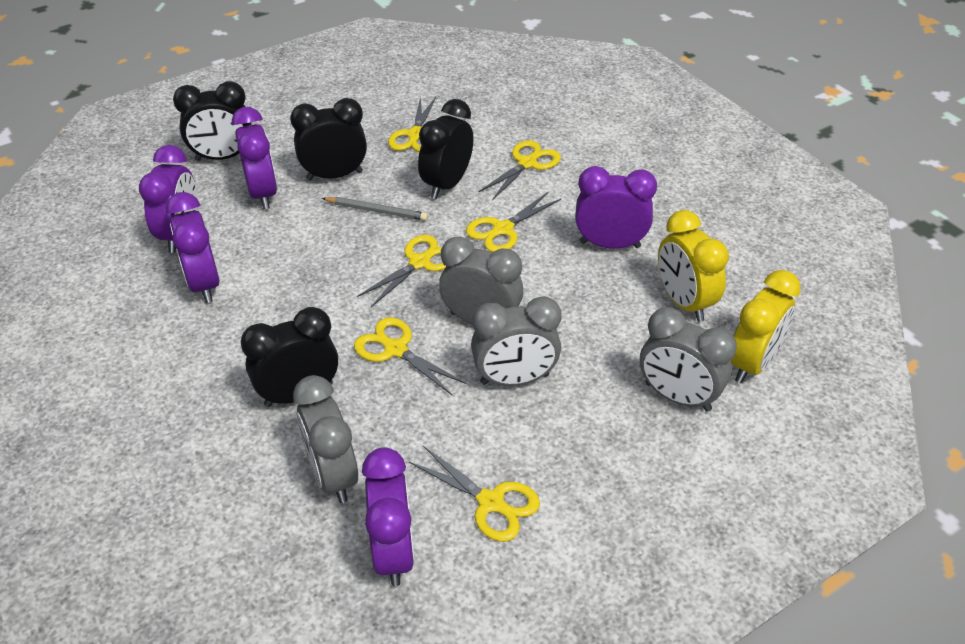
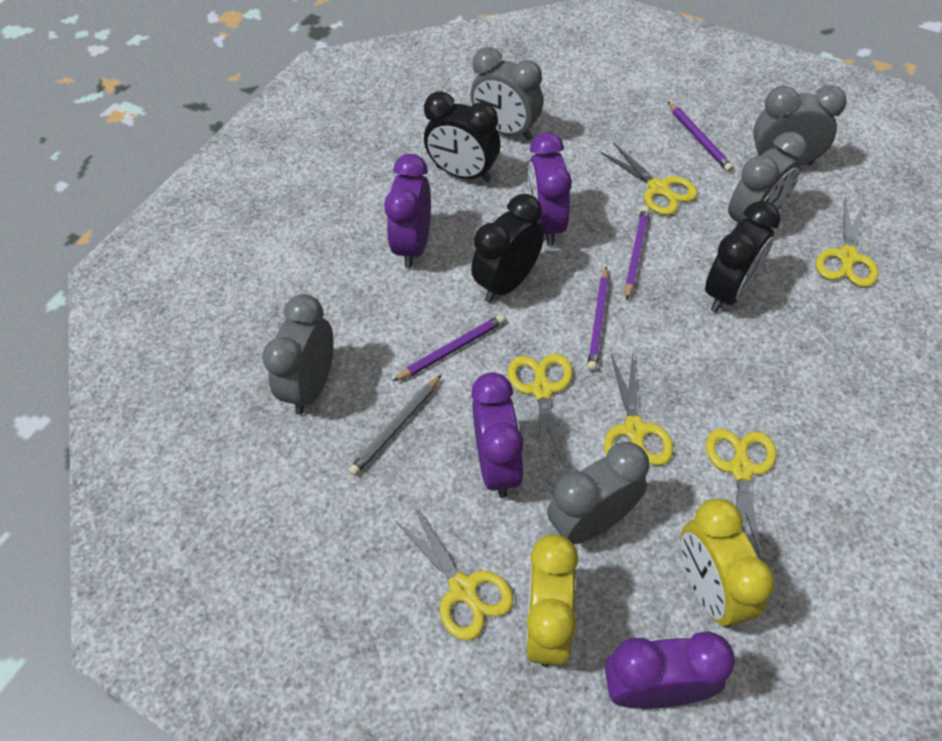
black clock: [173,81,251,161] [241,307,338,407] [290,98,367,180] [418,99,473,199] = 4 -> [424,91,500,182] [471,194,544,303] [705,201,781,313] = 3
grey clock: [293,375,358,503] [439,236,523,324] [471,296,561,386] [640,307,737,412] = 4 -> [262,294,334,415] [471,47,543,140] [547,442,649,544] [728,132,807,225] [753,85,847,166] = 5
purple clock: [139,145,197,253] [166,192,220,303] [232,107,277,209] [362,447,415,586] [575,166,657,249] = 5 -> [384,154,431,268] [471,372,524,498] [528,132,572,246] [605,631,735,709] = 4
purple pencil: none = 0 -> [393,315,505,381] [587,266,609,371] [625,207,650,300] [668,102,734,172] = 4

